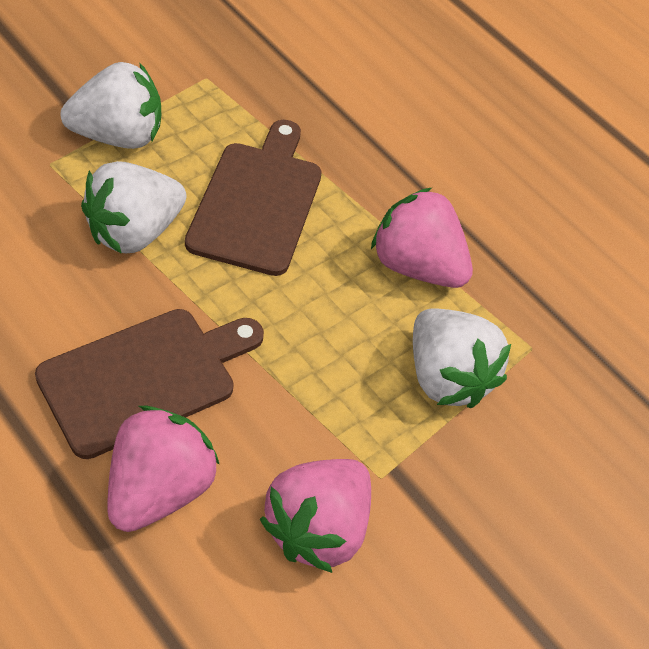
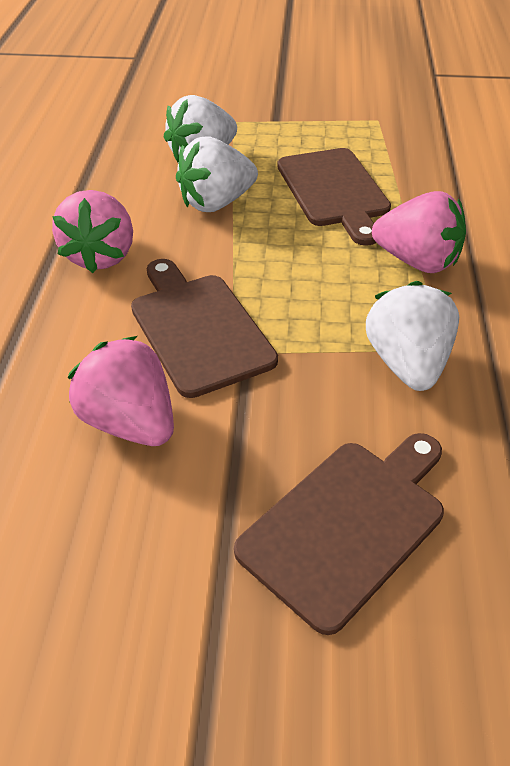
brown cutting board: [35,309,264,459] [185,120,322,276] = 2 -> [131,259,278,398] [234,433,444,635] [277,148,391,246] = 3

